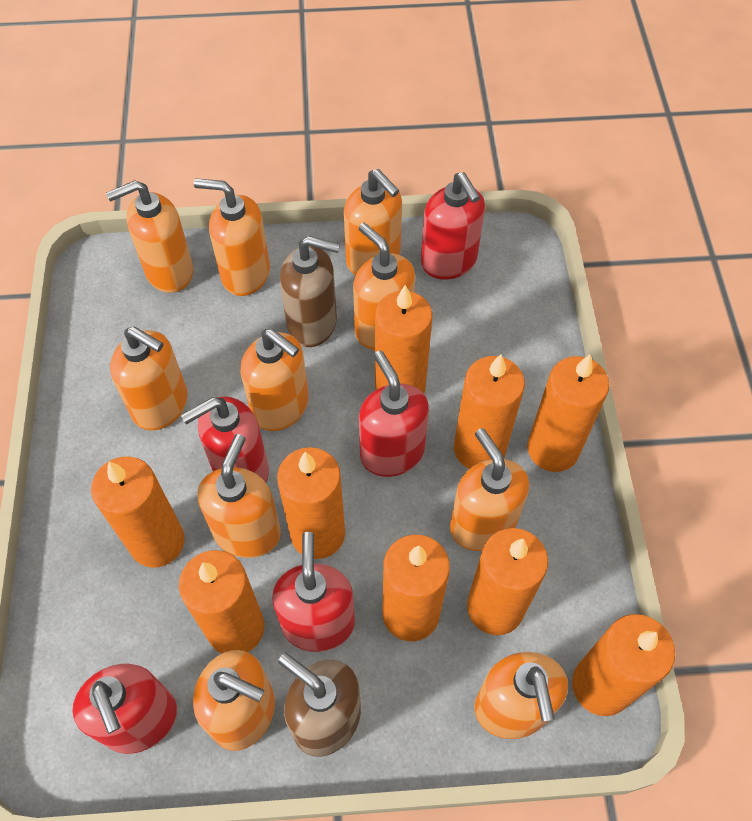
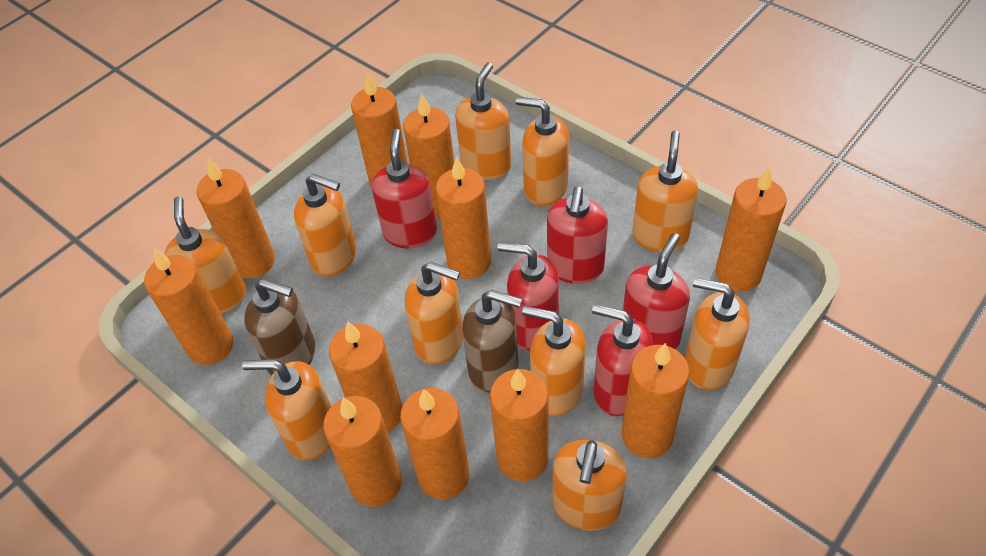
orange candle: [91,456,185,568] [179,550,264,654] [277,447,345,559] [375,285,432,393] [382,535,450,641] [454,354,525,469] [467,528,548,635] [527,355,609,472] [572,614,675,716] = 9 -> [144,248,233,365] [197,159,275,278] [323,396,402,507] [329,321,402,433] [351,73,408,188] [400,388,470,499] [403,94,454,217] [435,157,491,279] [490,369,549,481] [622,343,689,458] [715,167,786,292] = 11

